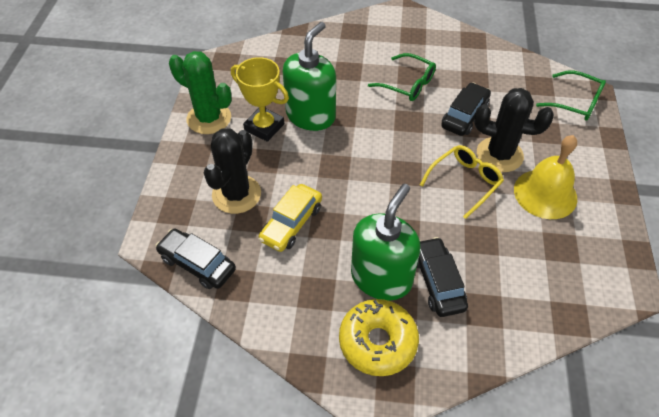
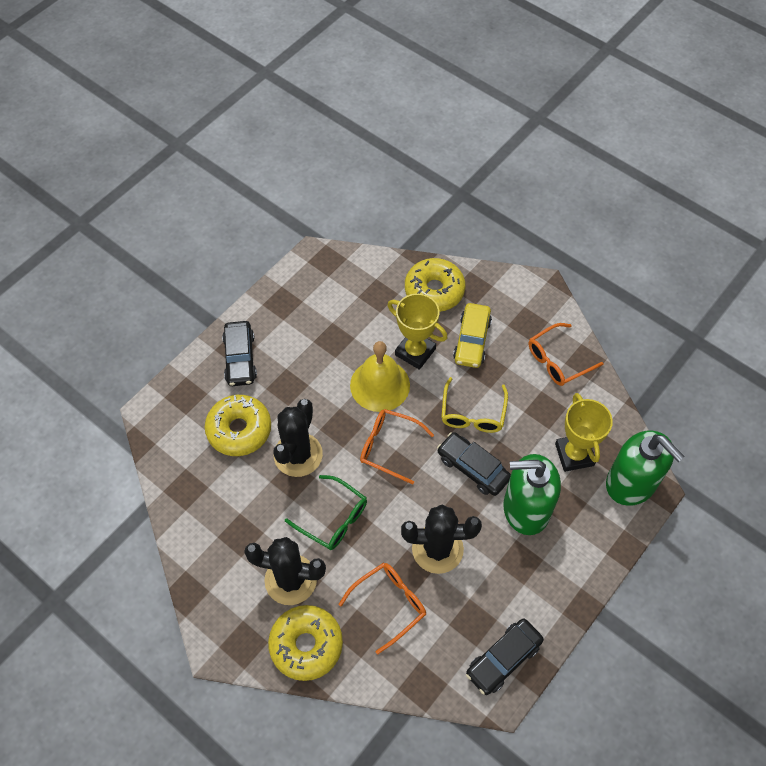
black cactus: [204,128,261,214] [474,88,554,172] = 2 -> [244,537,326,605] [273,399,323,477] [401,505,482,574] = 3
green cactus: [169,51,232,134] = 1 -> none = 0
green glasses: [368,53,436,101] [536,71,606,121] = 2 -> [285,475,367,550] = 1
orange glasses: none = 0 -> [338,562,426,654] [360,409,434,484] [529,323,603,386] = 3
yellow donut: [339,299,419,376] = 1 -> [205,395,271,456] [268,605,343,681] [405,258,466,312] = 3
yellow trophy: [231,57,289,142] = 1 -> [387,293,447,370] [555,393,613,472] = 2

